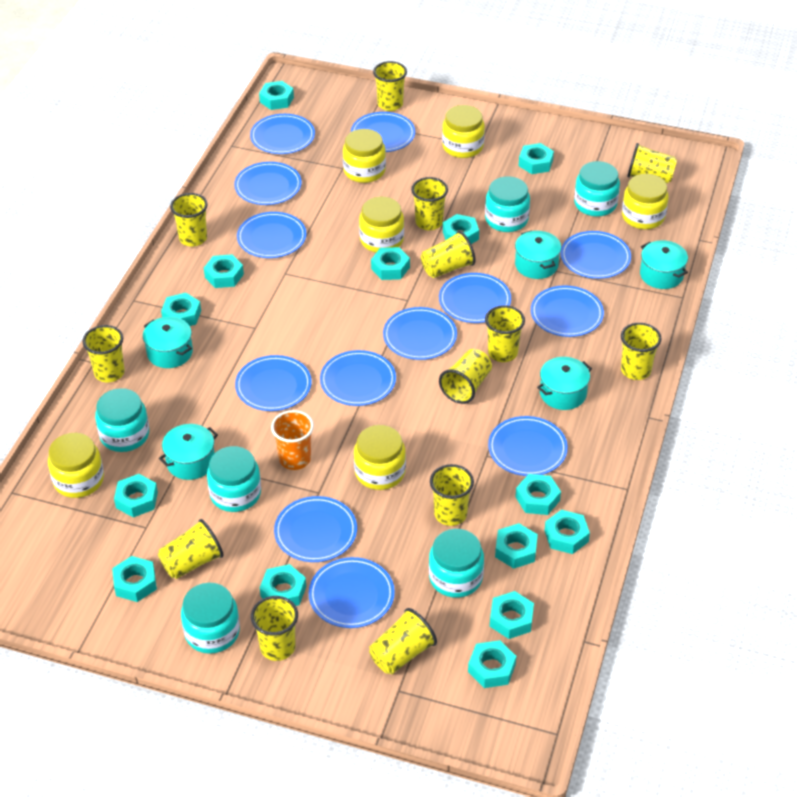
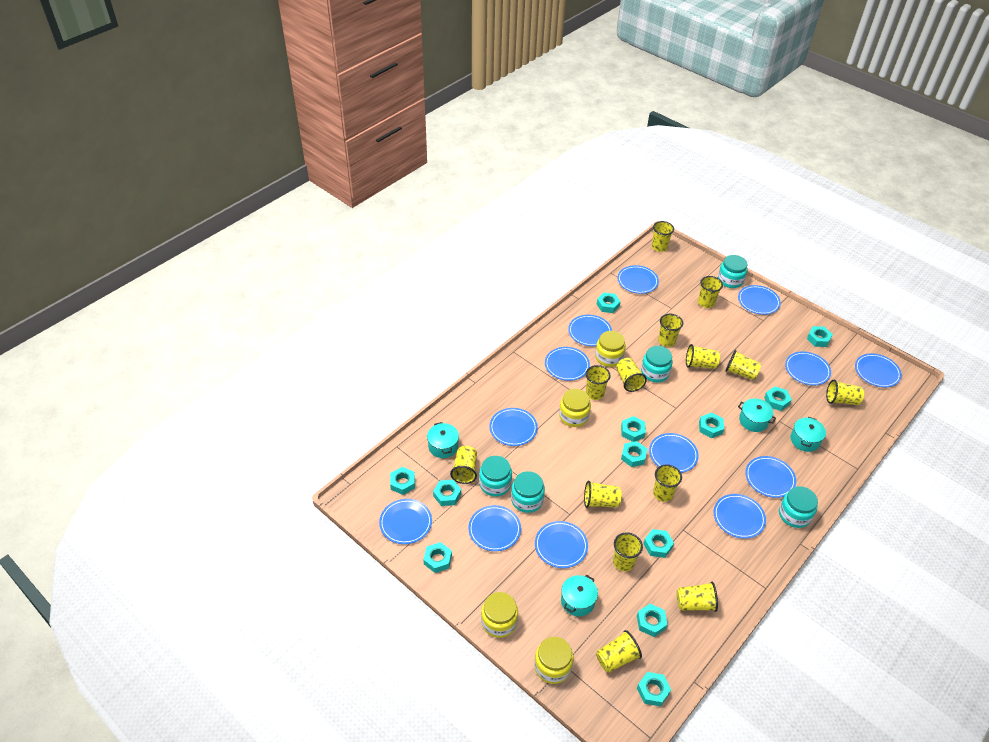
orange cup: [271,410,314,470] = 1 -> none = 0
turquoise jar: [95,388,149,452] [181,583,240,654] [207,446,261,512] [429,529,484,598] [485,176,530,232] [574,161,620,217] = 6 -> [479,456,512,497] [511,471,545,513] [641,346,673,382] [718,255,747,288] [779,486,818,528] = 5
turquoise nut: [112,556,157,602] [114,474,158,517] [161,293,201,326] [204,254,244,288] [259,81,294,110] [260,564,306,606] [371,247,410,280] [443,214,479,244] [468,640,516,688] [490,591,534,639] [495,523,538,568] [515,474,561,515] [519,143,554,174] [544,510,590,554] = 14 -> [390,467,415,495] [423,542,452,573] [433,480,461,506] [597,293,621,313] [621,416,646,442] [621,441,647,467] [637,604,668,637] [637,672,671,706] [643,529,674,558] [699,413,724,438] [764,386,792,411] [807,326,833,347] = 12
turquoise pot: [143,317,193,368] [159,424,218,480] [515,230,561,279] [537,357,592,410] [640,240,688,289] = 5 -> [427,422,459,458] [561,575,598,616] [738,399,776,432] [791,417,826,452] = 4
yellow cup: [83,325,125,382] [158,519,223,579] [170,193,208,247] [251,596,298,661] [369,608,437,674] [373,61,407,111] [411,177,448,230] [421,231,476,278] [430,464,474,526] [439,349,492,404] [485,305,525,362] [621,323,662,380] [627,143,677,183] = 13 -> [450,446,477,484] [584,481,621,508] [586,365,611,400] [596,630,642,673] [613,532,643,571] [616,358,647,392] [652,221,674,252] [653,464,682,502] [658,314,683,347] [677,582,718,612] [686,344,720,369] [698,276,723,308] [725,350,761,380] [826,380,864,405] = 14
yellow jar: [48,433,104,498] [343,129,386,183] [354,425,406,490] [359,197,404,252] [442,105,485,158] [622,174,669,229] = 6 -> [481,592,518,638] [534,637,574,684] [559,389,591,427] [595,331,626,367] = 4

